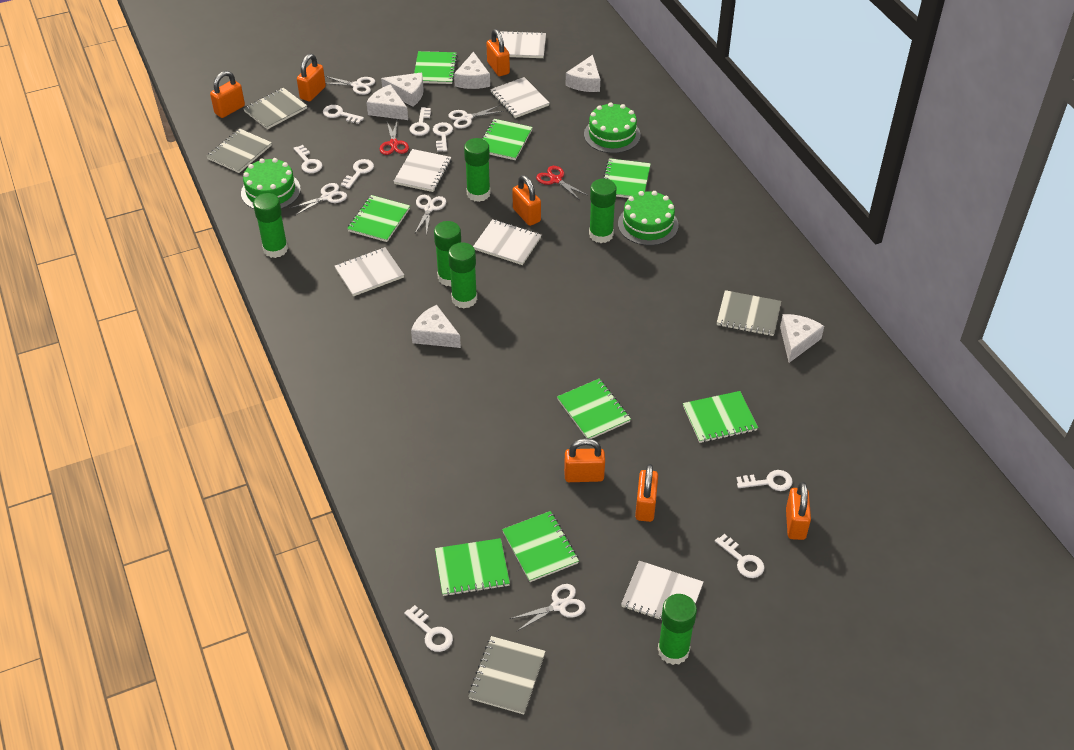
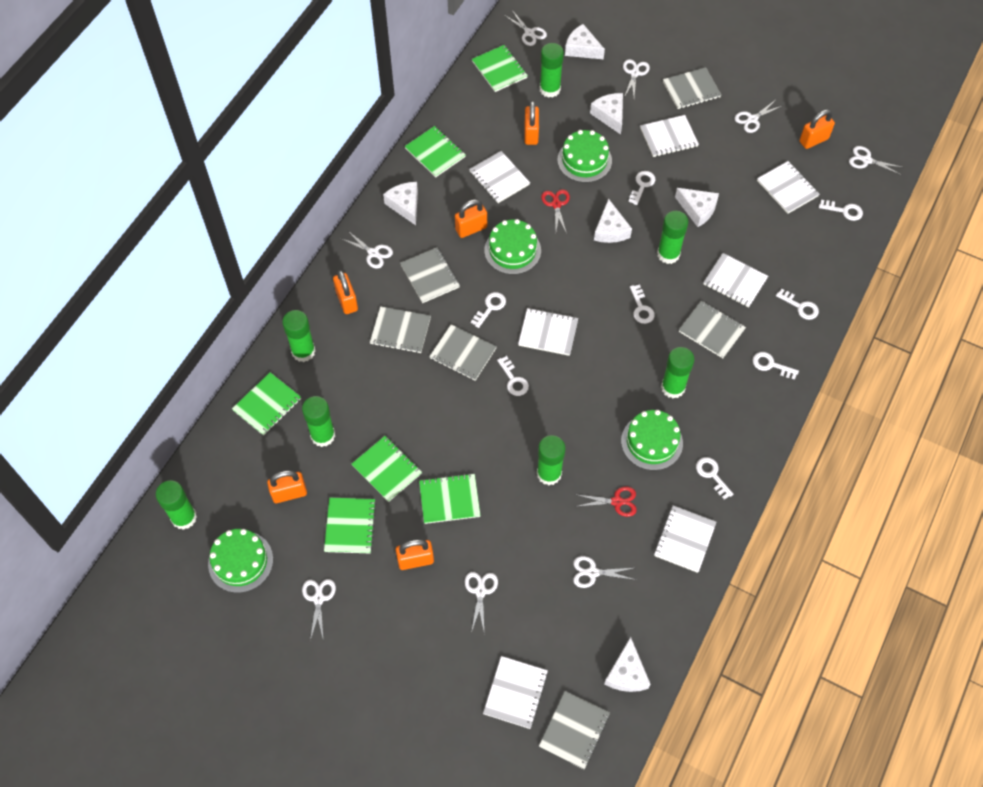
green cake: [241,158,301,209] [584,102,641,153] [618,191,679,246] = 3 -> [208,529,273,593] [484,219,541,275] [557,130,612,183] [621,410,683,471] = 4
green glue stick: [253,193,288,258] [434,221,461,287] [448,242,477,308] [464,138,491,202] [589,179,617,243] [658,594,697,665] = 6 -> [155,480,197,530] [282,310,315,362] [302,396,335,447] [537,435,565,485] [540,43,564,98] [657,211,688,264] [661,347,694,399] = 7
green notebook: [347,195,410,242] [414,51,457,84] [435,538,510,596] [482,119,533,160] [502,511,579,582] [557,379,631,439] [603,158,651,198] [683,391,758,443] = 8 -> [232,372,301,435] [324,498,376,553] [352,436,422,502] [404,126,466,177] [419,473,481,524] [472,45,528,92] = 6
grey notebook: [206,129,272,173] [243,88,307,129] [468,636,546,714] [717,290,781,336] = 4 -> [370,306,431,353] [400,247,460,303] [429,324,497,381] [539,691,610,769] [663,67,721,109] [679,301,746,358] = 6
orange padlock: [210,71,245,118] [297,54,326,102] [486,29,510,76] [512,175,541,226] [564,438,605,482] [635,464,658,522] [786,482,811,540] = 7 -> [267,470,307,503] [333,270,358,314] [396,539,434,570] [455,199,487,238] [524,100,539,145] [799,109,835,149] = 6
white notebook: [335,247,404,296] [394,149,451,192] [473,219,541,265] [490,77,550,118] [500,31,546,58] [621,561,704,621] = 6 -> [469,151,530,203] [483,656,548,729] [518,308,578,356] [640,115,699,157] [654,505,716,573] [703,253,768,307] [757,161,820,214] = 7
white scissors: [289,183,347,215] [325,76,375,95] [415,195,446,234] [448,105,504,129] [510,584,585,632] = 5 -> [302,579,336,641] [340,230,393,269] [465,572,498,633] [504,10,547,46] [573,556,636,588] [623,59,650,97] [734,101,782,133] [849,146,904,175] = 8

